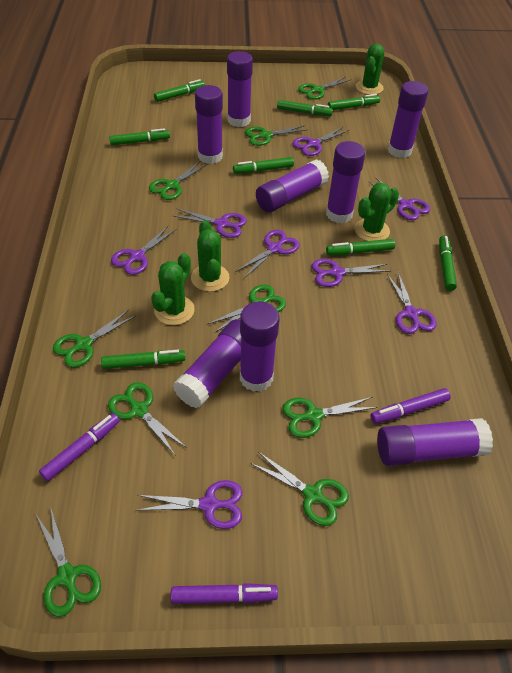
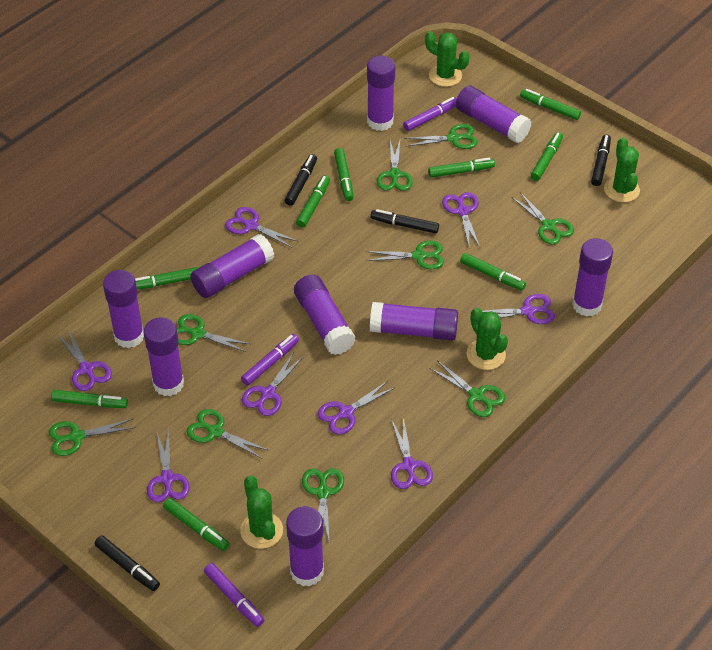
black marker: none = 0 -> [94,536,160,591] [284,154,317,206] [370,209,439,234] [591,135,611,186] = 4
green marker: [101,350,185,369] [109,128,170,145] [154,79,205,102] [233,157,294,174] [277,100,333,116] [326,239,395,255] [328,94,380,110] [439,235,457,291] = 8 -> [51,390,128,408] [135,267,198,290] [163,498,229,551] [296,175,330,228] [334,148,354,201] [428,158,495,178] [460,253,526,290] [520,89,581,120] [531,132,563,181] = 9
purple glue stick: [173,319,241,408] [195,85,223,164] [227,51,253,127] [240,302,280,392] [256,159,329,212] [326,141,365,223] [377,418,493,466] [388,81,428,158] = 8 -> [103,270,144,348] [143,317,184,396] [191,234,274,298] [286,506,324,587] [294,275,356,355] [367,56,395,131] [370,302,458,341] [456,85,531,143] [572,238,613,316] = 9

